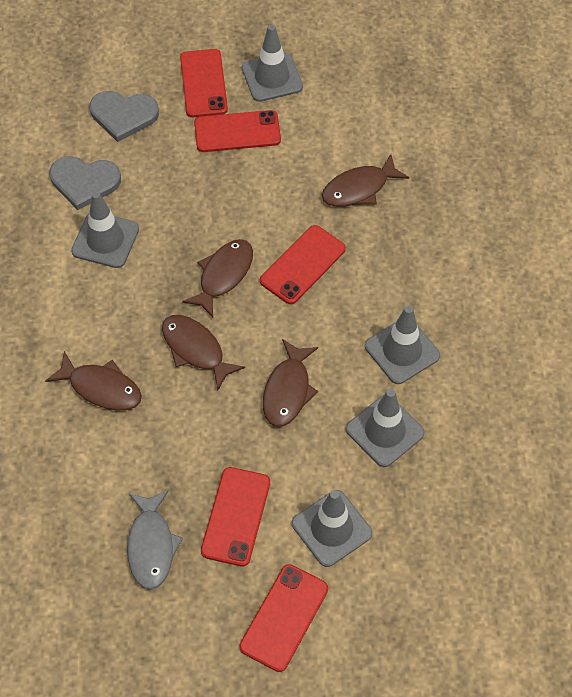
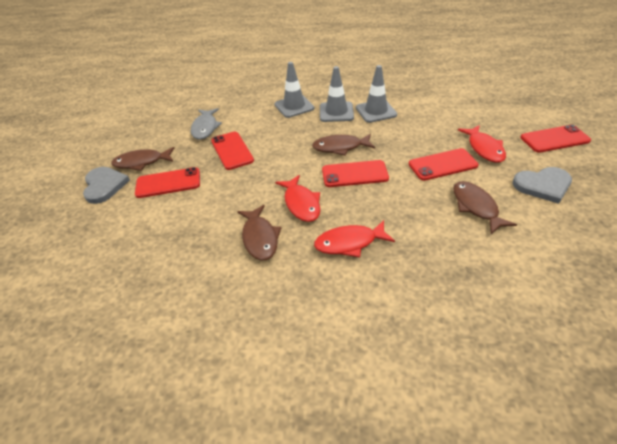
brown fish: [45,351,142,411] [162,315,245,390] [182,239,253,318] [263,339,318,427] [322,154,409,207] = 5 -> [111,147,174,171] [237,205,282,260] [312,134,375,156] [453,181,517,234] = 4
grey traffic cone: [71,191,139,268] [242,24,303,102] [292,490,373,567] [346,389,425,467] [365,306,440,384] = 5 -> [274,62,314,118] [320,66,354,122] [356,65,397,123] = 3
red fish: none = 0 -> [275,175,321,222] [314,220,395,257] [458,125,506,163] = 3

